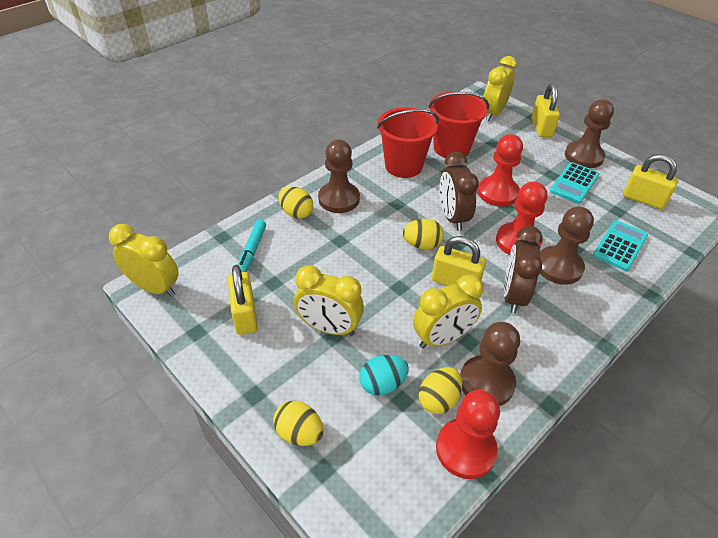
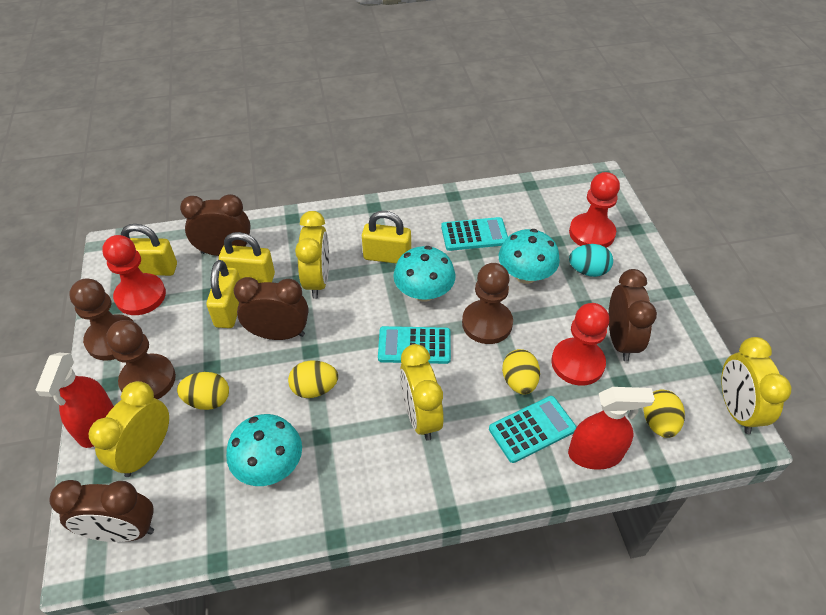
brown clock: [440,152,479,231] [504,226,543,314] = 2 -> [49,480,154,542] [180,194,251,256] [234,277,308,340] [609,269,657,361] = 4
brown pawn: [318,140,360,213] [460,322,520,406] [540,206,594,285] [565,99,614,168] = 4 -> [69,279,134,361] [106,320,176,399] [462,263,513,344] = 3
red bucket: [377,107,439,178] [428,91,489,158] = 2 -> none = 0
red spray bottle: none = 0 -> [36,353,114,448] [568,387,655,470] = 2
turquoise calculator: [550,162,600,204] [593,220,648,271] = 2 -> [378,326,451,364] [441,217,508,251] [489,396,577,463] = 3
turquoise marker: [238,220,266,272] = 1 -> none = 0
turquoise mushroom: none = 0 -> [226,414,302,486] [393,246,455,302] [499,229,560,284] = 3

